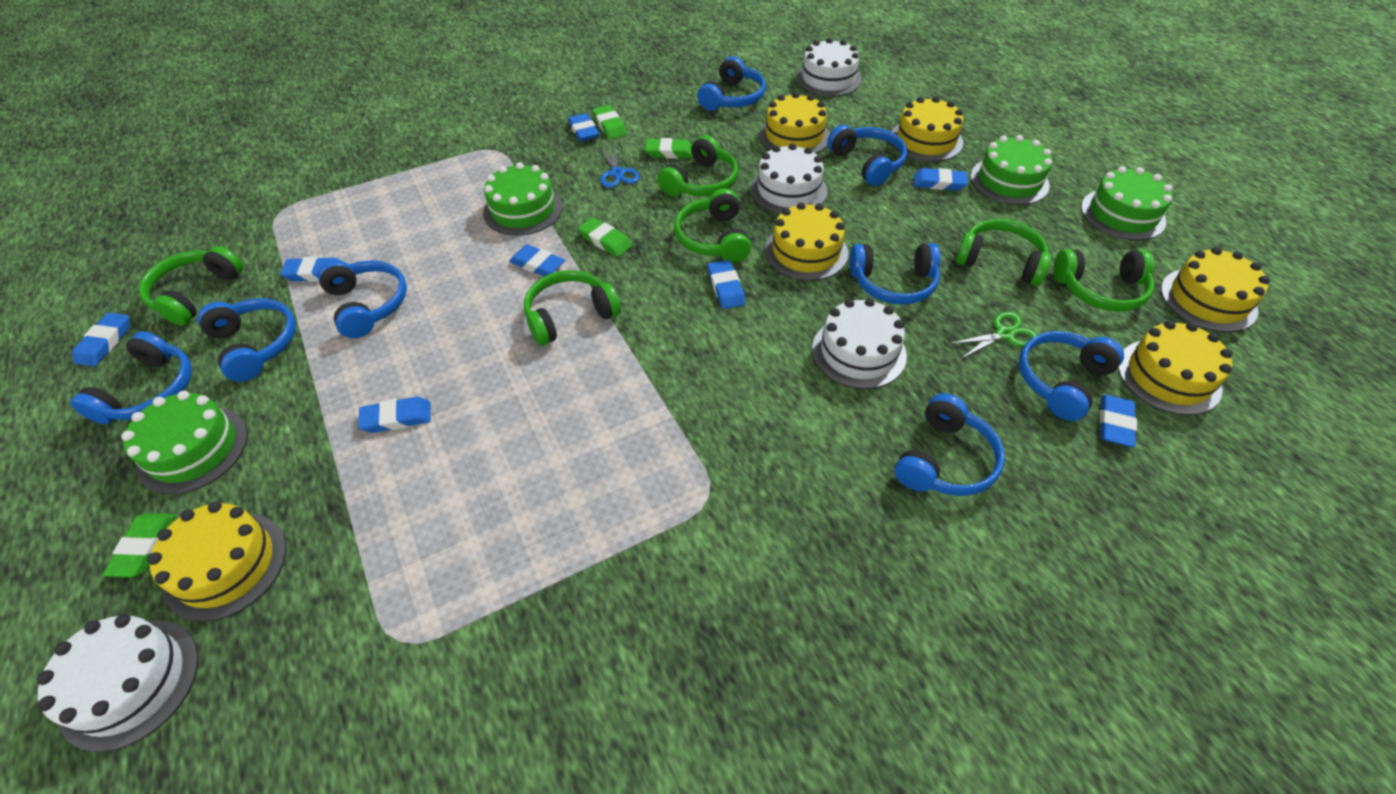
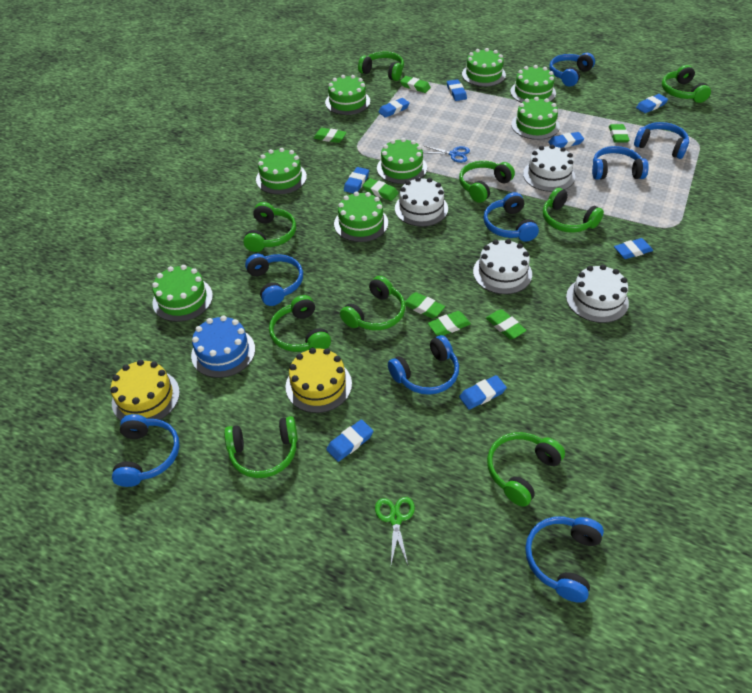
blue cake: none = 0 -> [191,315,255,378] = 1
green cake: [121,391,248,494] [483,162,562,236] [971,135,1052,205] [1081,166,1173,241] = 4 -> [152,265,213,322] [256,148,307,194] [325,75,370,115] [334,191,388,242] [377,138,427,184] [462,48,506,87] [510,65,556,103] [511,97,560,140] = 8
green eraser: [102,513,176,577] [578,217,632,257] [592,105,627,139] [645,138,693,159] = 4 -> [313,128,347,143] [362,178,399,201] [400,76,431,93] [405,292,445,319] [428,311,471,336] [486,309,527,339] [609,124,630,143] = 7
green headphones: [139,246,243,326] [524,270,621,346] [658,135,738,196] [674,188,751,262] [956,219,1051,286] [1053,249,1154,312] = 6 -> [224,416,298,478] [243,202,296,252] [269,295,331,352] [340,276,405,330] [358,52,404,81] [459,161,515,203] [487,432,565,507] [543,188,604,233] [662,65,711,103] = 9
yellow cake: [147,502,286,622] [759,92,830,154] [765,202,848,281] [891,96,964,162] [1118,321,1232,415] [1161,247,1270,332] = 6 -> [111,359,180,421] [286,348,352,413] = 2

